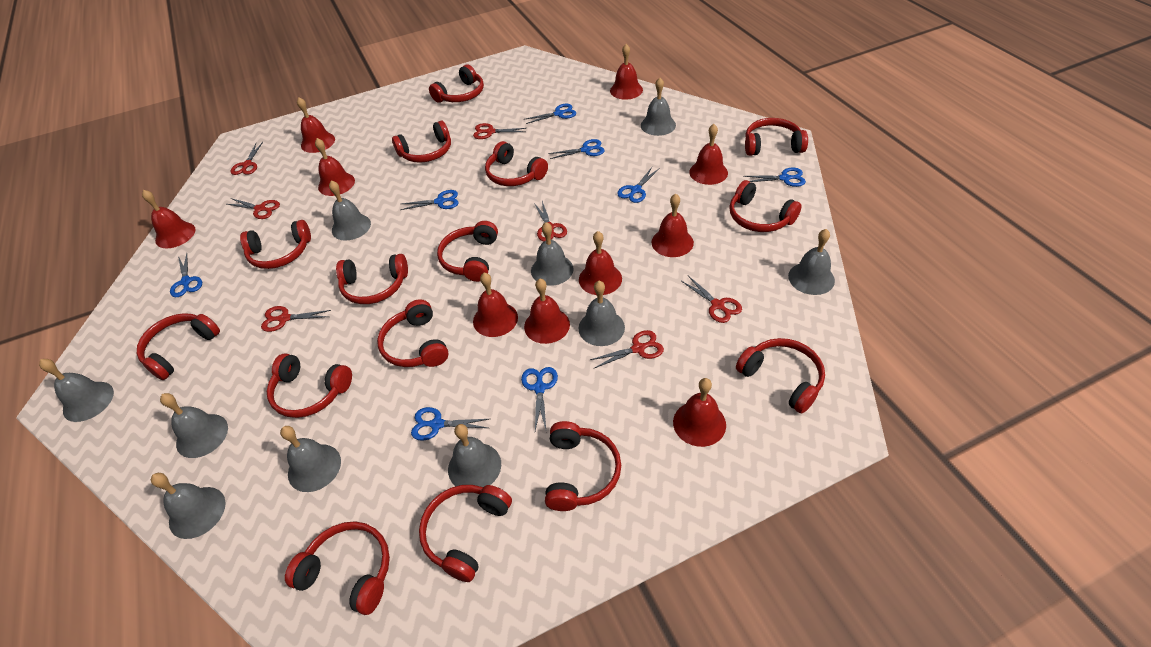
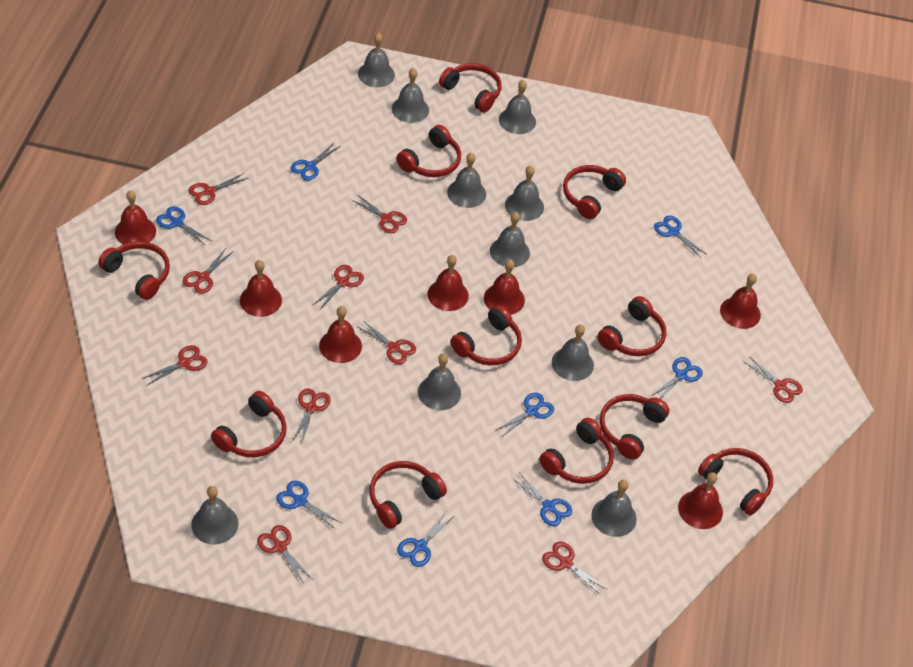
red bell: [142,190,195,248] [297,97,335,153] [315,138,355,196] [473,273,518,337] [524,279,570,344] [579,231,622,295] [610,44,643,100] [651,194,694,257] [673,378,726,447] [689,124,728,185] = 10 -> [115,190,156,244] [240,260,282,317] [319,306,362,363] [427,255,469,311] [484,259,525,315] [678,472,723,529] [720,273,761,329] = 7
red headphones: [137,313,220,380] [240,220,311,269] [267,354,352,418] [285,521,390,615] [336,254,408,304] [377,299,449,367] [392,121,451,163] [419,485,512,582] [429,64,484,103] [437,221,498,282] [485,141,548,186] [545,421,621,511] [729,180,802,232] [736,338,825,413] [745,118,808,156] = 15 -> [98,241,170,300] [211,391,287,457] [370,461,447,529] [397,125,461,177] [439,63,502,113] [451,305,522,366] [539,418,614,484] [563,165,626,219] [598,296,666,356] [600,394,669,460] [698,448,773,516] = 11
red scissors: [227,198,280,219] [230,142,263,175] [261,306,331,332] [473,123,526,139] [534,201,567,242] [590,330,664,368] [681,276,742,323] = 7 -> [141,345,208,386] [183,248,232,294] [188,173,248,205] [257,525,312,584] [292,389,331,445] [313,265,364,311] [352,195,407,233] [358,321,416,364] [542,542,607,596] [743,356,803,403] = 10

